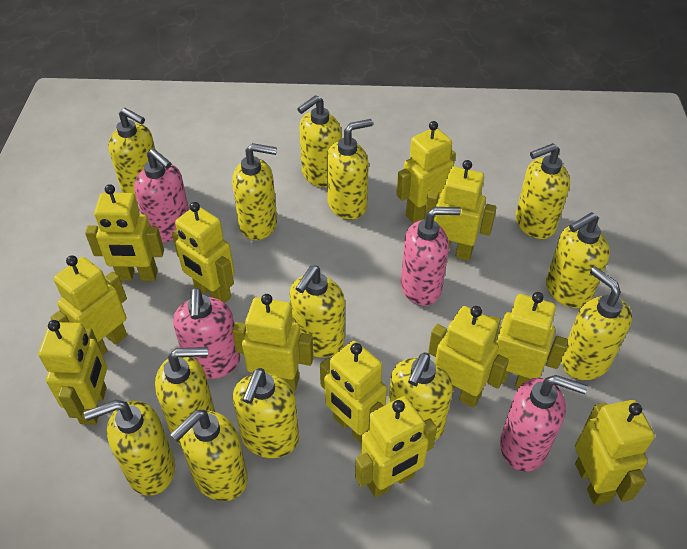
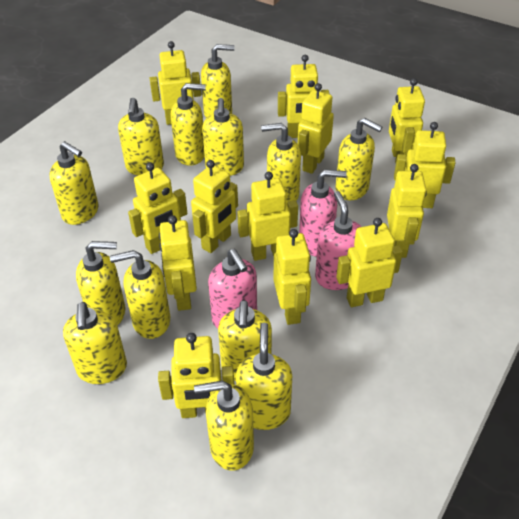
pink soap dispenser: [134,149,189,242] [173,288,240,379] [401,207,461,306] [500,375,588,472] = 4 -> [208,249,257,329] [299,169,347,257] [315,191,361,290] = 3
yellow robot: [38,320,107,425] [50,255,127,356] [85,184,164,281] [172,202,234,303] [232,294,314,391] [320,341,387,443] [355,396,437,498] [396,121,456,223] [424,160,497,261] [428,306,509,408] [489,292,568,388] [575,400,655,506] = 12 -> [128,162,187,254] [150,41,201,125] [158,333,234,418] [159,215,197,311] [191,160,238,253] [237,172,298,261] [274,229,311,325] [278,55,329,138] [298,83,334,174] [336,218,403,307] [387,164,427,258] [389,78,425,163] [394,122,456,208] = 13

